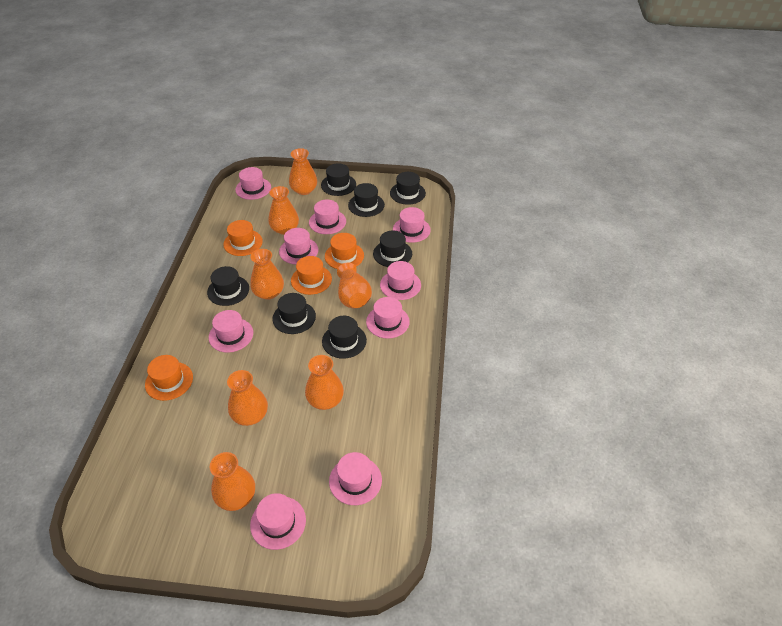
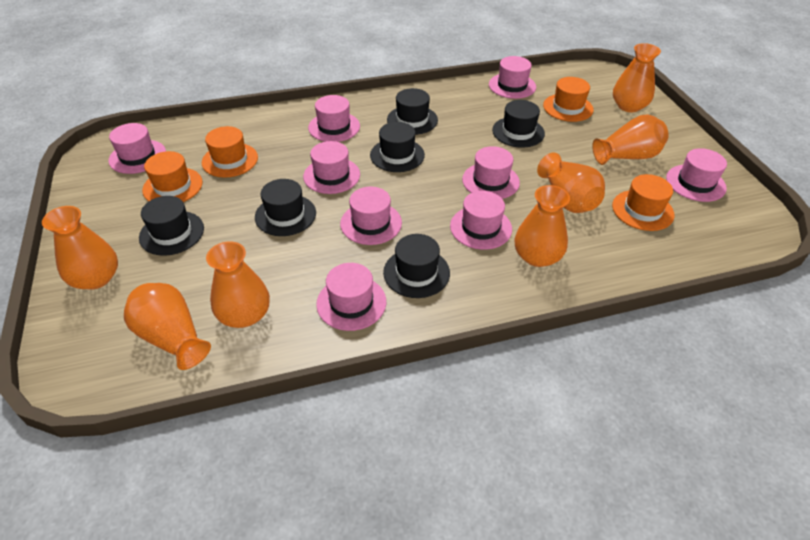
black hat: [207,266,249,306] [273,293,316,334] [321,163,356,196] [322,316,367,359] [348,183,385,217] [373,231,412,267] [390,172,426,205] = 7 -> [139,196,204,256] [255,179,316,236] [370,122,425,172] [383,234,450,298] [387,88,438,135] [492,100,545,147] = 6

